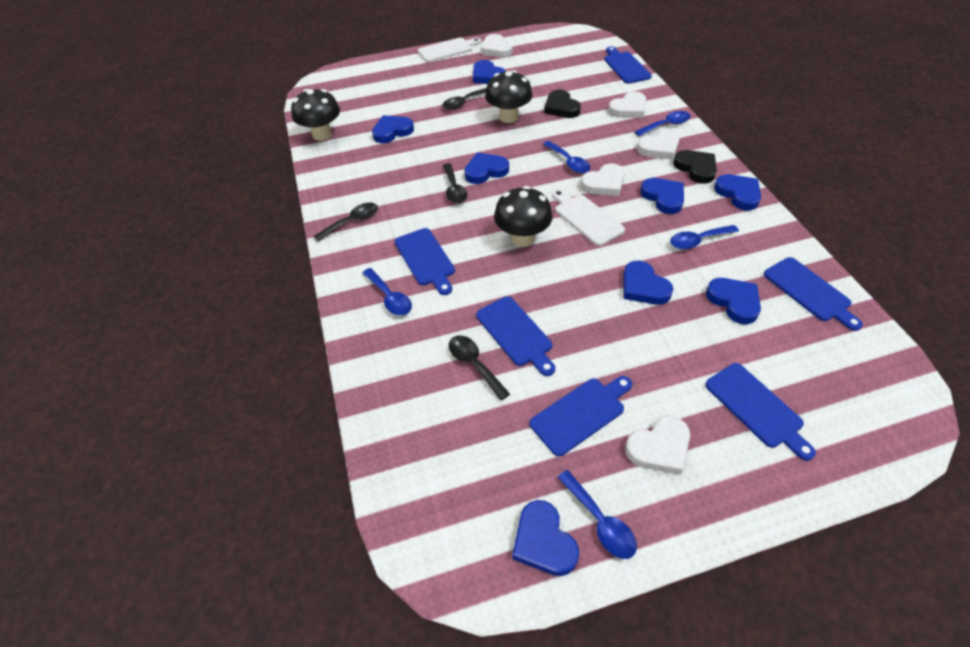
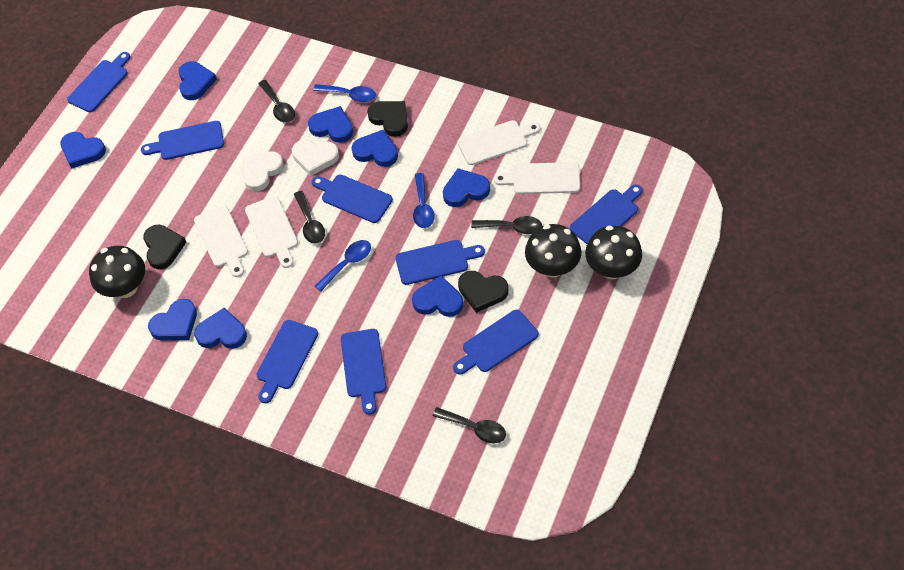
black heart: [544,90,581,118] [673,150,717,184] = 2 -> [143,225,186,269] [367,101,408,137] [458,271,509,313] = 3
blue cutting board: [395,228,455,295] [476,296,555,376] [530,376,632,456] [604,46,652,84] [705,363,816,461] [764,257,863,331] = 6 -> [67,52,130,112] [141,121,224,160] [256,320,318,403] [312,175,393,223] [341,329,386,415] [395,240,485,285] [453,310,539,375] [570,184,643,244] = 8
blue spoon: [362,268,412,316] [543,141,590,173] [557,470,637,559] [635,111,691,136] [670,225,739,249] = 5 -> [313,84,376,102] [315,240,371,292] [413,173,435,228] = 3
white cutting board: [418,38,481,62] [552,189,625,246] = 2 -> [194,205,248,277] [245,196,298,268] [458,120,540,165] [494,162,580,194] = 4
white heart: [480,34,512,58] [581,163,625,196] [608,91,646,118] [625,415,690,475] [637,129,680,160] = 5 -> [243,151,284,191] [292,140,339,176] = 2

